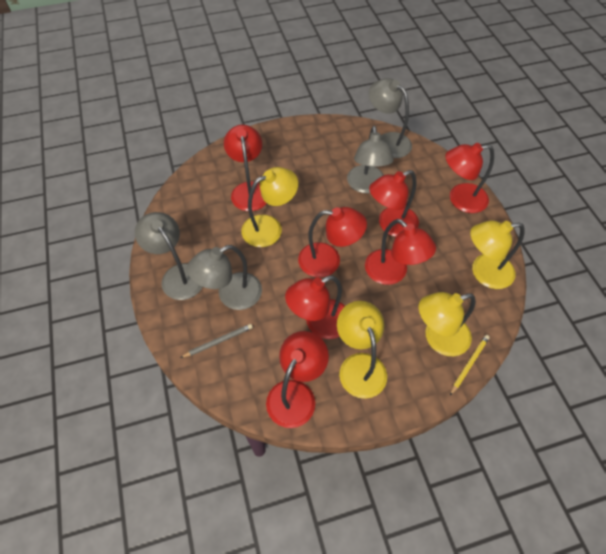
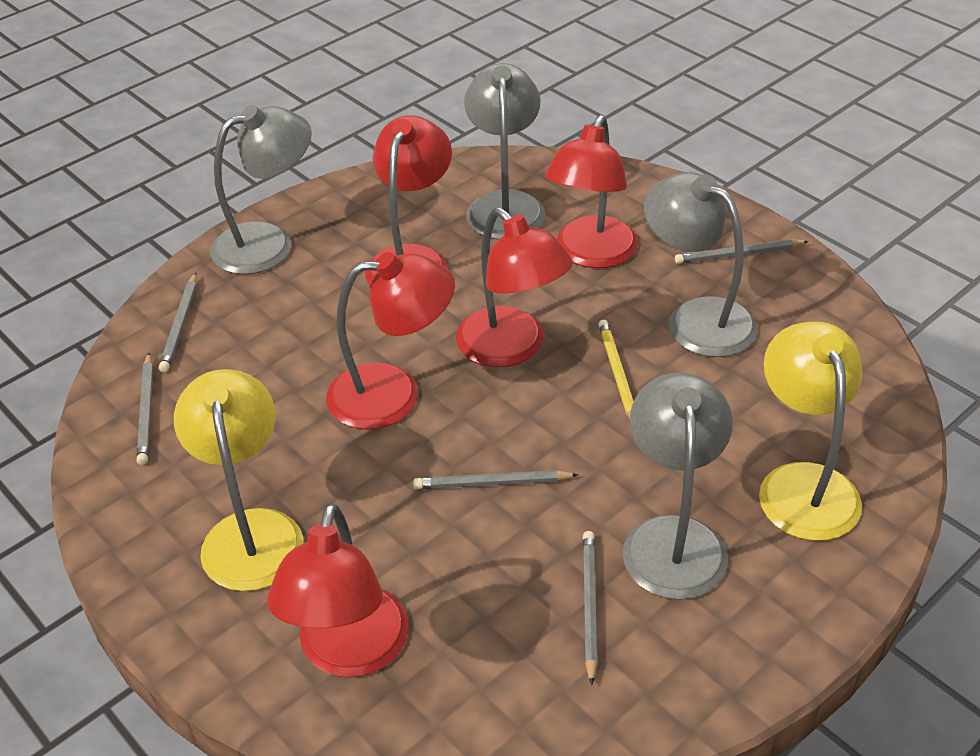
grey pencil: [180,324,253,358] = 1 -> [137,353,153,465] [159,273,197,372] [414,470,579,489] [583,531,598,685] [675,239,809,264] = 5
red lamp: [224,125,267,211] [266,331,329,428] [285,276,345,339] [298,207,367,278] [365,219,436,285] [369,170,419,237] [445,143,494,213] = 7 -> [267,503,409,677] [326,252,455,430] [365,115,452,286] [456,208,573,367] [545,115,638,268] = 5
yellow lamp: [241,167,298,247] [337,301,387,399] [419,292,476,356] [470,221,524,289] = 4 -> [174,369,304,591] [759,322,862,541] = 2

